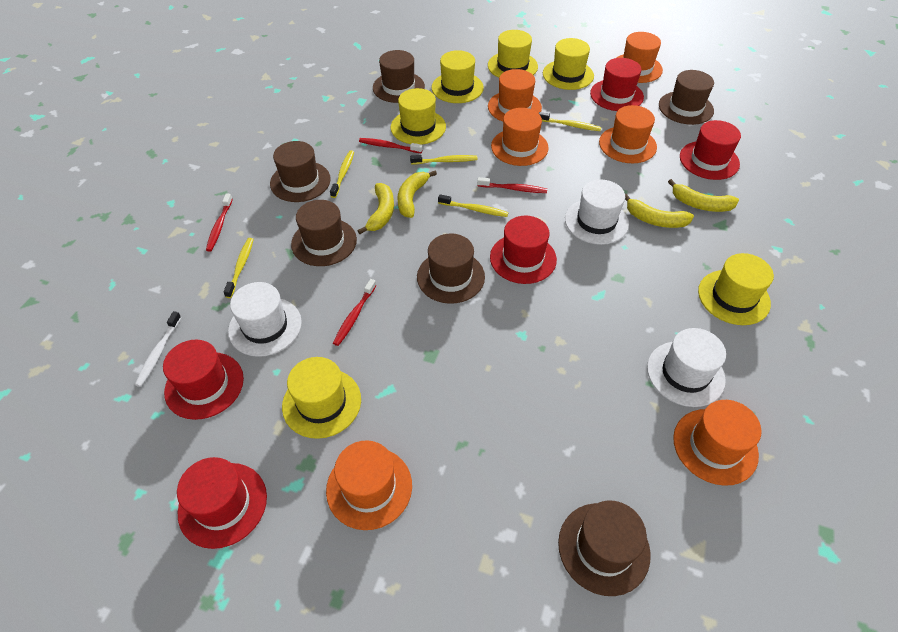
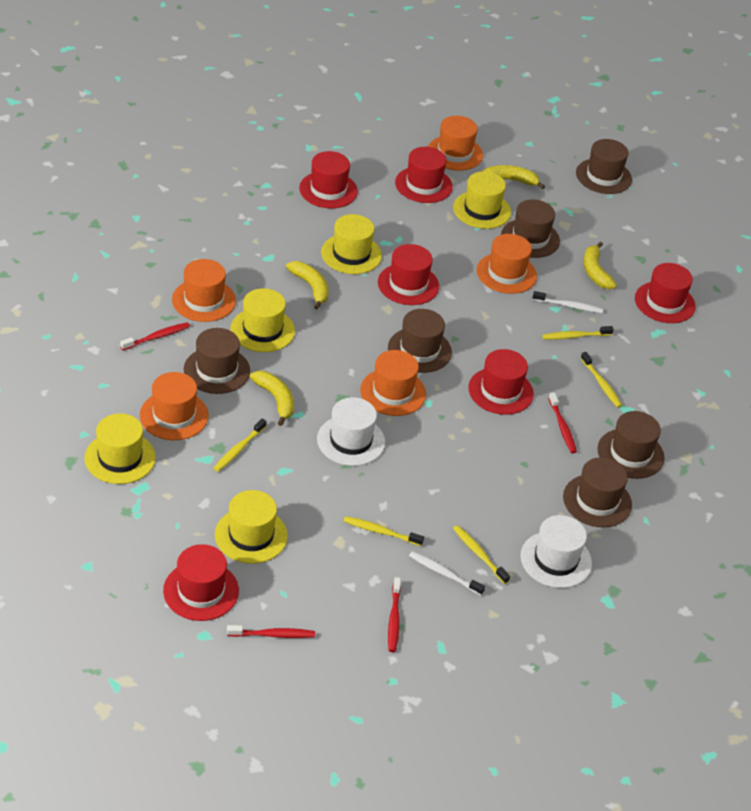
orange hat: [326,440,412,530] [488,69,542,122] [491,108,549,166] [599,105,657,163] [616,32,663,83] [673,400,762,486] = 6 -> [140,372,209,440] [172,259,236,322] [360,350,426,416] [428,116,483,171] [477,234,537,294] = 5
red hat: [163,340,244,420] [177,457,267,549] [490,216,557,284] [590,58,644,111] [680,120,741,180] = 5 -> [163,544,239,621] [299,151,358,208] [378,244,439,305] [395,147,453,203] [468,349,534,415] [635,263,696,323] = 6
white hat: [228,282,302,357] [565,180,629,245] [647,328,726,407] = 3 -> [317,397,385,466] [520,515,592,588] = 2
white toothbrush: [135,311,181,387] = 1 -> [409,551,485,595] [533,291,603,313] = 2
yellow hat: [282,357,361,439] [391,88,446,145] [431,50,484,103] [488,30,538,78] [543,38,594,90] [698,253,774,325] = 6 -> [85,413,156,484] [215,490,288,564] [230,288,295,352] [321,214,382,274] [453,171,511,229] = 5

